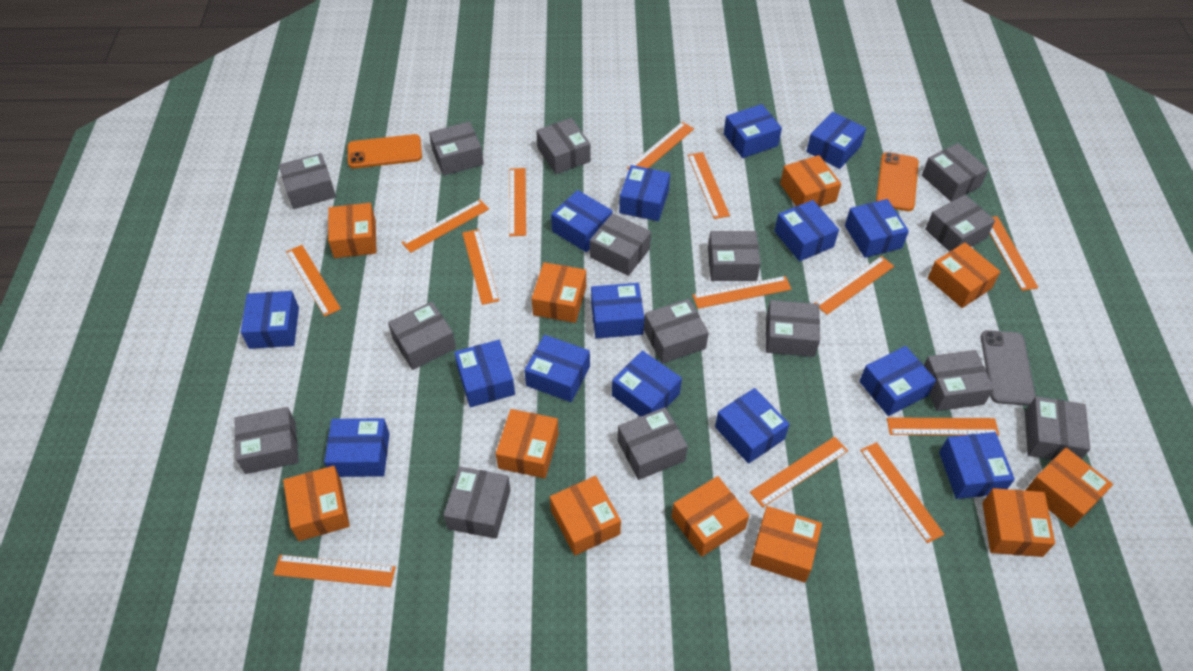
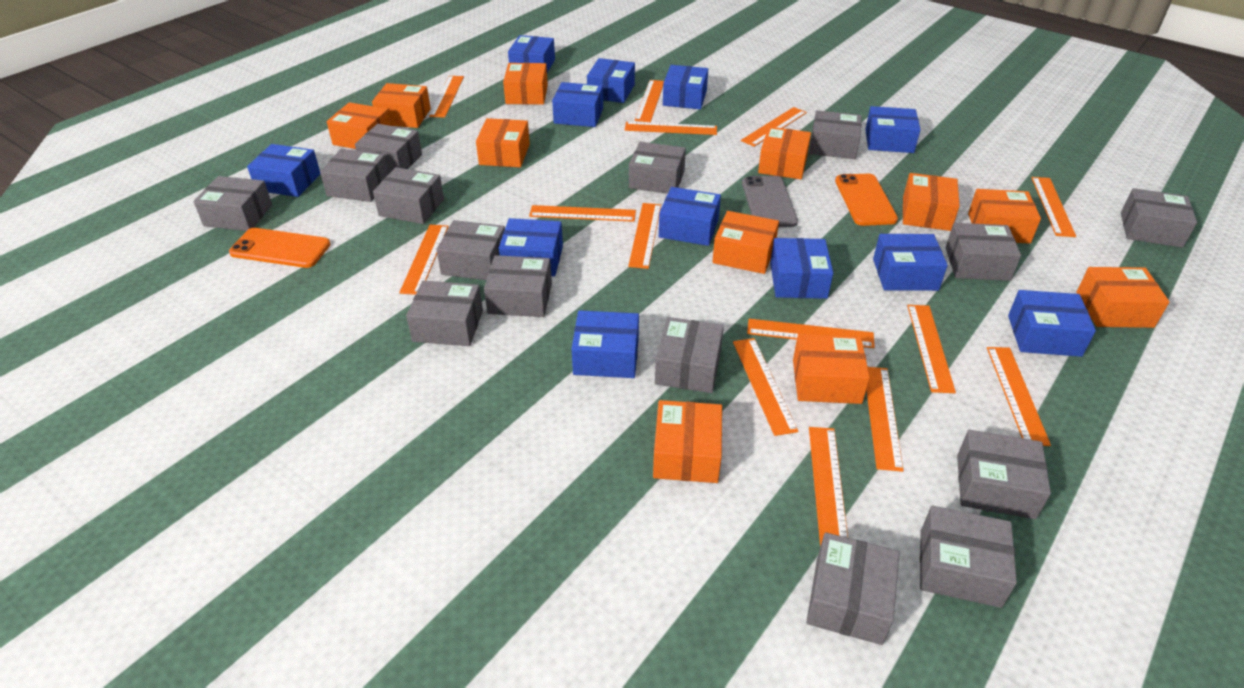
blue box: [241,291,299,349] [324,418,390,477] [454,340,515,407] [524,335,590,402] [551,190,612,252] [591,283,644,338] [612,351,682,417] [619,165,670,221] [715,388,789,464] [724,104,782,158] [775,200,839,261] [806,112,866,169] [845,199,909,258] [859,346,936,416] [939,432,1015,499] = 15 -> [247,144,320,197] [499,218,563,276] [508,35,555,72] [552,82,603,127] [572,310,639,378] [587,58,635,103] [659,187,721,246] [663,65,708,109] [770,238,833,299] [865,106,921,153] [873,234,948,291] [1008,290,1096,357] = 12
orange ruler: [273,555,396,587] [286,245,341,317] [402,199,489,253] [462,229,499,305] [509,168,526,236] [627,122,694,169] [688,152,730,219] [692,276,791,309] [750,437,848,507] [814,256,894,315] [860,442,944,543] [887,417,999,436] [990,216,1039,291] = 13 -> [399,225,449,295] [429,76,464,118] [529,205,636,222] [625,122,717,135] [628,203,661,269] [635,80,664,122] [733,338,798,436] [741,107,807,147] [747,319,875,348] [809,427,848,546] [866,367,904,472] [907,305,956,393] [987,347,1051,446] [1031,177,1076,237] = 14

